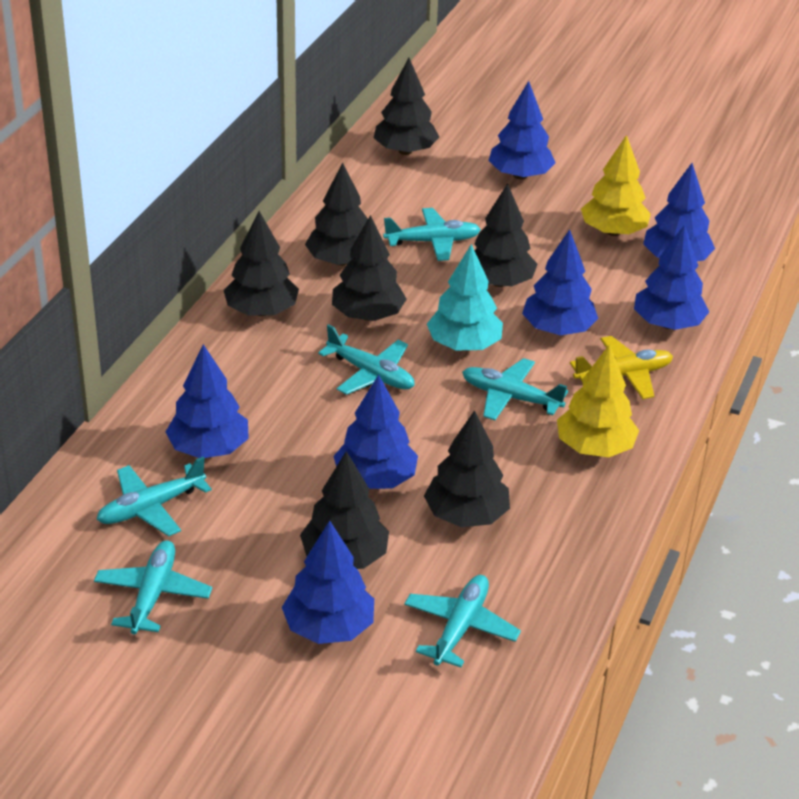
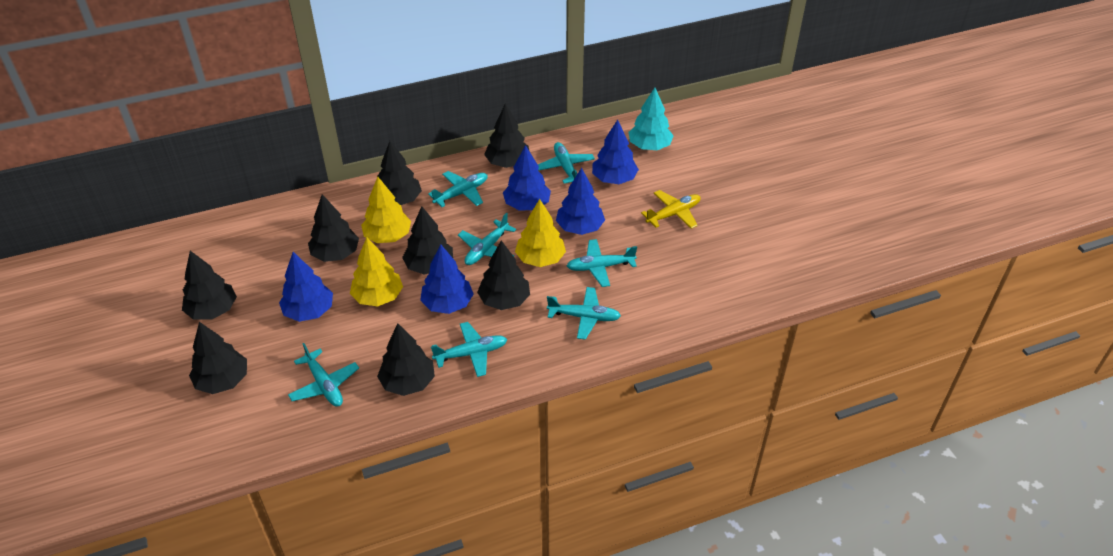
black tree: [223,211,299,316] [300,451,389,569] [305,162,368,266] [332,215,407,321] [374,58,439,155] [424,410,510,527] [474,183,538,287] = 7 -> [182,251,237,319] [189,322,247,394] [308,194,359,262] [377,141,422,205] [377,324,435,396] [402,206,453,275] [477,240,530,310] [484,104,529,168] = 8
blue tree: [166,344,249,458] [282,520,374,644] [333,374,418,489] [488,81,555,179] [522,229,598,335] [634,224,709,330] [643,163,715,261] = 7 -> [279,252,333,322] [420,244,474,314] [503,145,551,211] [556,168,605,235] [592,120,639,184] = 5
turquoise plane: [94,540,212,635] [96,457,212,536] [318,324,415,395] [383,208,481,261] [404,575,521,667] [462,358,568,420] = 6 -> [288,343,359,407] [428,171,488,207] [431,322,507,377] [458,213,516,265] [538,142,595,184] [547,287,621,340] [567,239,637,287] = 7
yellow tree: [557,344,639,457] [581,135,651,236] = 2 -> [350,237,403,306] [361,177,411,243] [515,199,566,267] = 3

